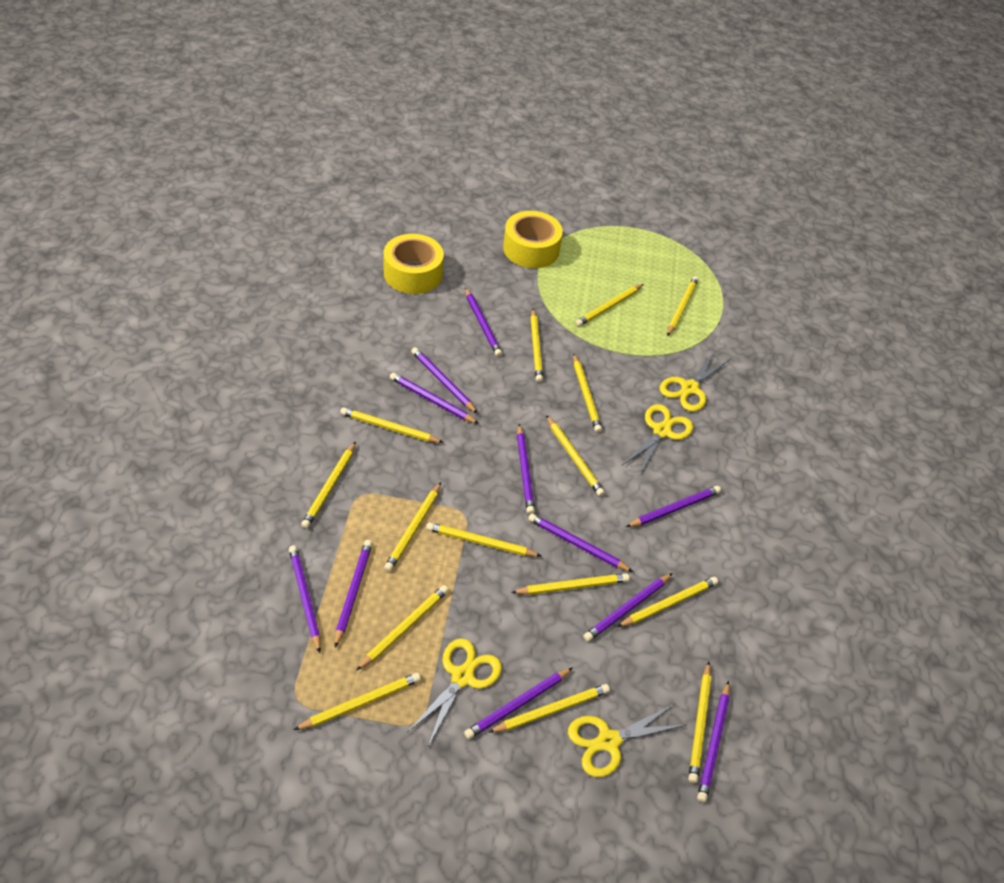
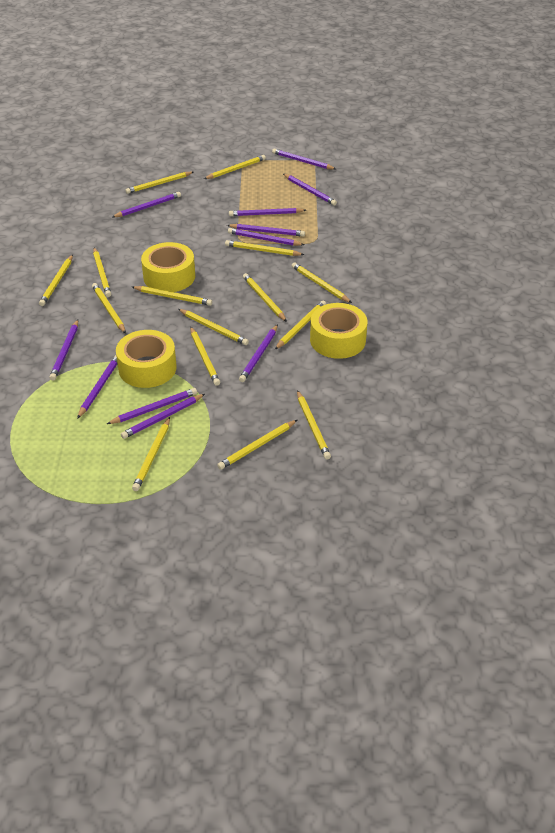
yellow scissors: [408,638,502,746] [568,704,686,777] [622,404,693,475] [660,351,731,412] = 4 -> none = 0
yellow tape: [384,234,444,294] [503,211,563,268] = 2 -> [116,330,177,388] [141,242,195,292] [310,303,367,359] = 3

